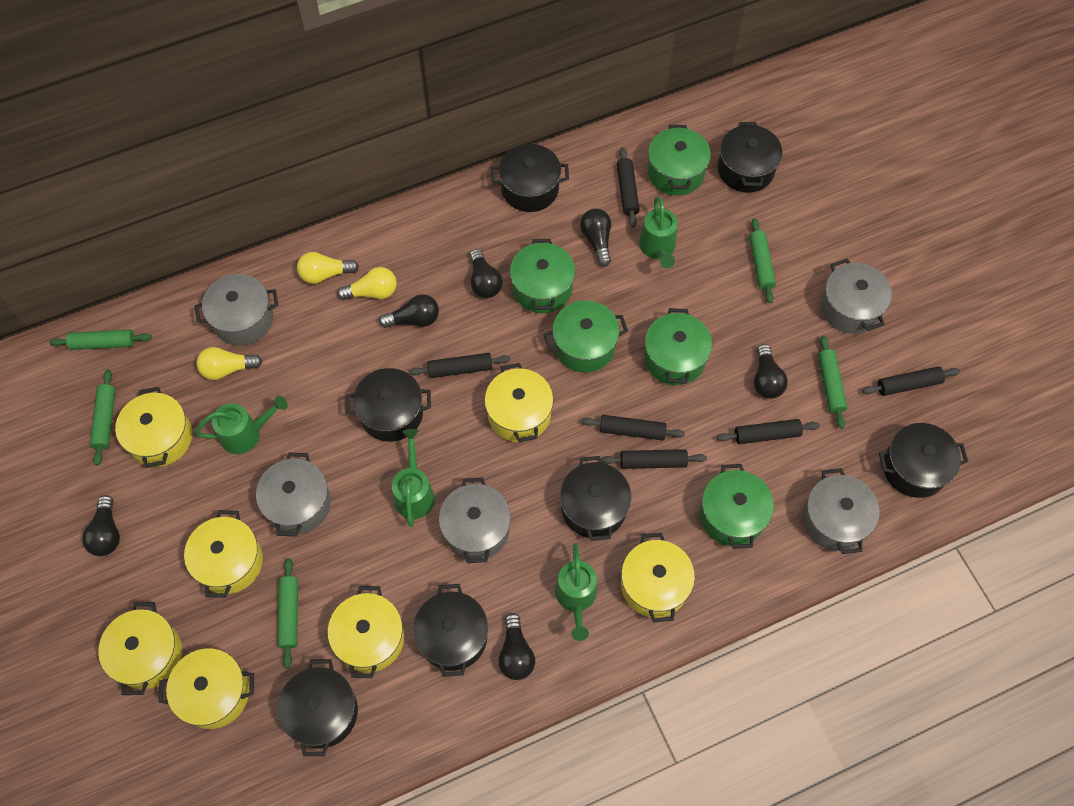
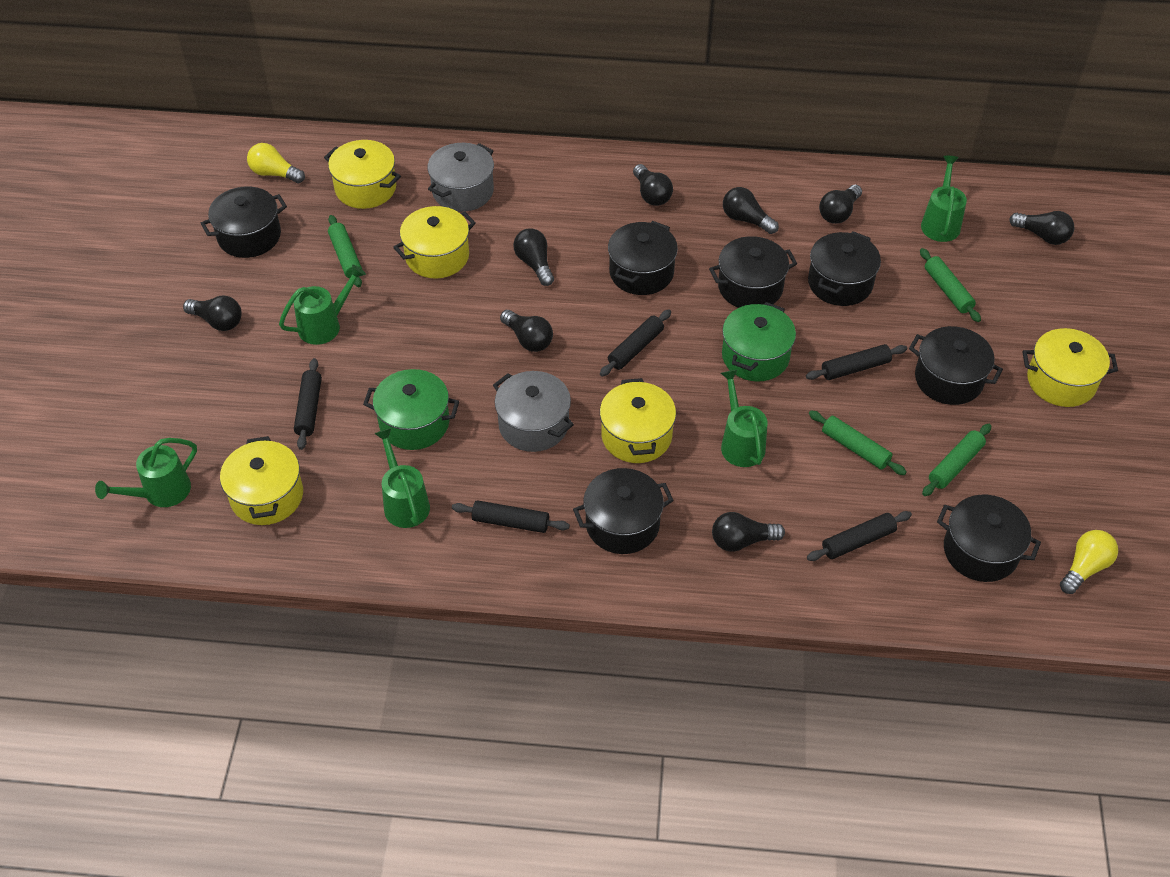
black light bulb: [82,495,120,556] [379,294,439,328] [470,249,503,298] [498,613,535,680] [580,209,611,267] [754,344,788,399] = 6 -> [183,296,242,331] [500,310,553,352] [513,229,554,286] [633,164,673,206] [712,512,785,552] [723,187,779,234] [819,185,862,224] [1009,211,1074,245] = 8
black rolling pin: [409,353,510,378] [581,415,685,441] [602,449,707,469] [617,147,640,228] [717,419,820,444] [862,366,960,396] = 6 -> [294,358,322,450] [452,500,570,533] [600,310,671,376] [806,344,907,380] [807,511,912,561] = 5
green pot: [510,239,575,313] [544,300,628,372] [644,308,712,385] [647,125,711,195] [700,464,774,549] = 5 -> [363,369,460,450] [722,302,796,381] = 2
green rolling pin: [49,330,152,350] [90,369,116,465] [278,558,298,668] [749,218,776,303] [818,335,847,429] = 5 -> [328,215,362,287] [809,410,907,475] [920,248,981,322] [922,424,991,496] = 4
green watering can: [194,396,288,454] [392,429,435,527] [555,543,597,641] [639,196,678,268] = 4 -> [95,438,197,507] [279,265,366,345] [374,428,430,528] [721,370,767,467] [921,156,967,242] = 5
grey pot: [195,274,278,345] [256,453,331,537] [439,477,511,563] [802,468,880,554] [821,259,892,334] = 5 -> [428,143,494,212] [493,371,574,452] = 2
yellow light bulb: [196,347,262,380] [297,252,359,284] [337,267,397,300] = 3 -> [247,143,305,183] [1060,530,1118,594] = 2
yellow pot: [98,602,182,695] [115,387,192,468] [158,648,254,729] [184,510,263,598] [328,586,404,678] [484,363,553,442] [621,533,695,623] = 7 -> [220,436,303,525] [324,140,401,209] [393,206,476,279] [600,378,676,463] [1022,328,1118,407] = 5

